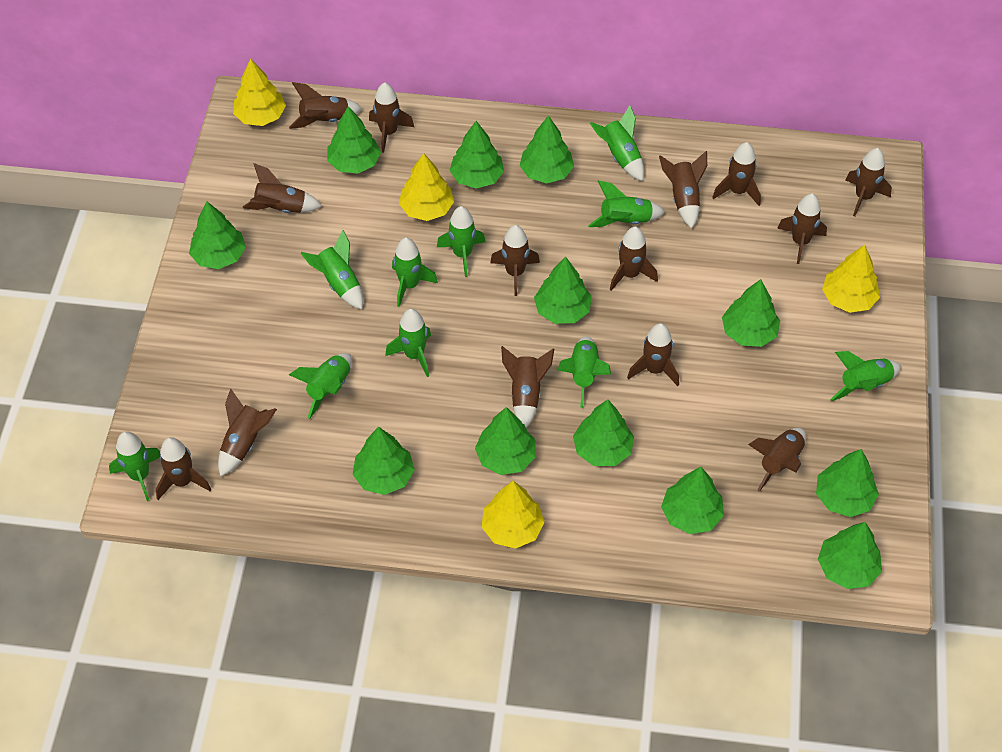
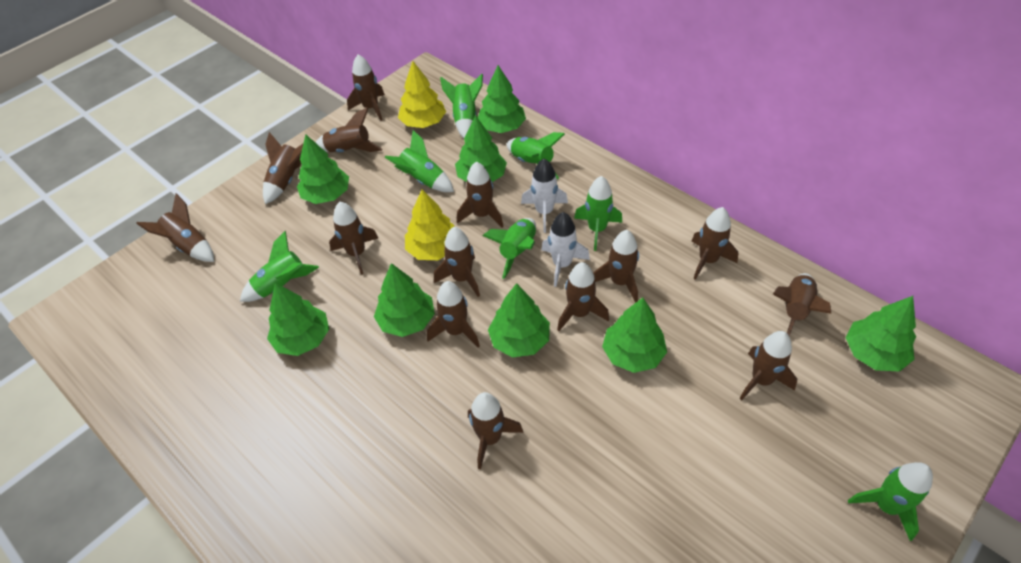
green rocket: [109,431,160,501] [289,353,352,419] [301,230,363,310] [385,309,431,377] [392,238,438,307] [437,206,486,277] [558,336,611,408] [588,180,665,227] [590,105,644,181] [830,351,901,401] = 10 -> [240,231,319,302] [384,130,454,192] [440,74,483,138] [483,218,536,279] [507,132,565,179] [574,176,622,251] [848,462,933,541] = 7
green tree: [189,201,246,269] [327,106,381,173] [353,427,415,495] [449,121,504,189] [475,407,536,475] [519,115,574,183] [534,256,592,324] [573,399,634,466] [661,467,724,534] [722,279,780,347] [816,449,879,517] [818,522,882,589] = 12 -> [267,283,329,356] [297,135,349,204] [374,263,435,337] [455,115,507,182] [478,65,526,133] [488,283,550,357] [602,298,667,373] [846,296,916,372] = 8
white rocket: none = 0 -> [521,159,568,233] [541,212,590,287] = 2
yellow tree: [233,59,286,126] [399,153,454,221] [482,481,545,549] [822,245,880,313] = 4 -> [398,61,446,128] [405,190,455,260] = 2

